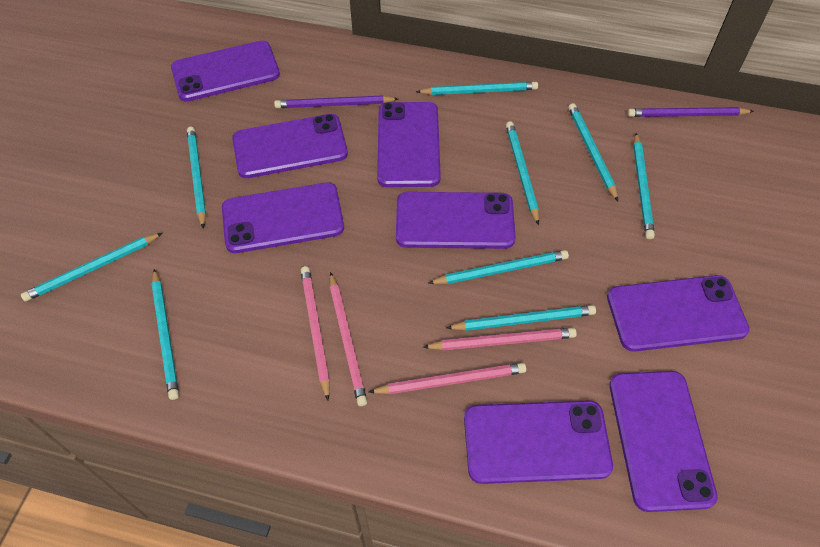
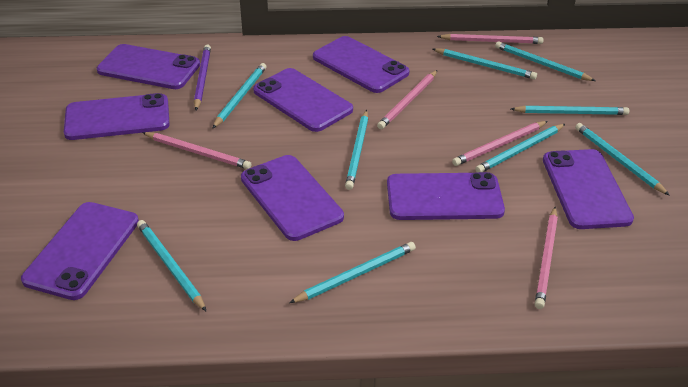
pink pencil: [300,266,330,401] [330,272,367,406] [369,363,526,394] [423,328,577,351] = 4 -> [142,132,251,169] [377,70,438,129] [437,34,543,44] [452,121,548,166] [535,207,558,309] = 5
purple pencil: [274,95,398,108] [627,107,754,117] = 2 -> [194,44,211,110] = 1

